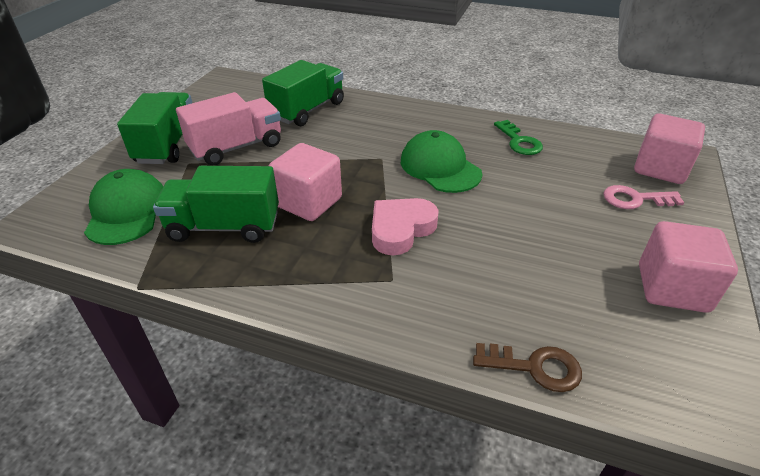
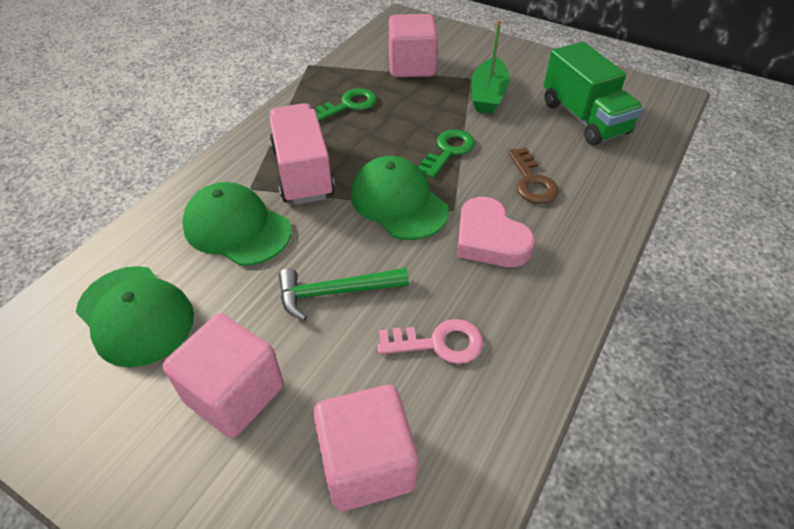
green boat: none = 0 -> [471,20,510,114] = 1
green cap: [84,169,163,245] [401,130,483,193] = 2 -> [76,266,194,367] [182,182,291,266] [351,156,449,240] = 3
green hammer: none = 0 -> [279,268,409,321] = 1
green key: [494,120,543,155] = 1 -> [316,89,377,121] [418,130,475,178] = 2
green truck: [117,92,192,164] [153,166,279,243] [262,60,344,126] = 3 -> [544,42,644,145] = 1

